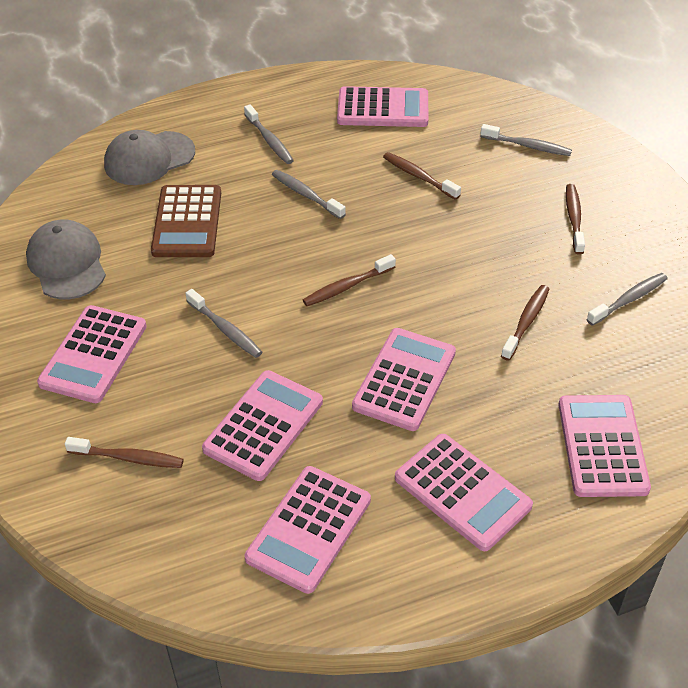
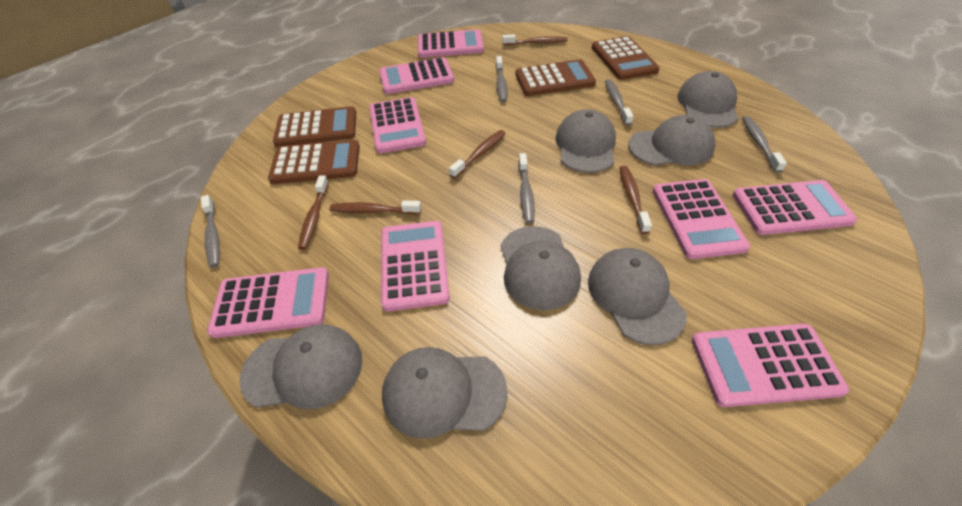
brown calculator: [151,185,221,257] = 1 -> [268,140,360,184] [273,106,356,147] [515,59,596,96] [592,36,660,80] = 4
grey cap: [26,219,106,299] [104,130,195,185] = 2 -> [239,324,362,409] [382,347,508,439] [501,226,581,310] [555,109,616,173] [588,248,687,345] [628,115,716,166] [677,71,739,128] = 7
pink calculator: [37,305,147,403] [202,370,323,481] [245,466,371,594] [337,86,428,127] [352,328,456,431] [395,434,533,551] [559,395,651,497] = 7 -> [207,267,329,338] [369,97,426,154] [379,57,454,94] [381,221,450,312] [418,29,484,58] [653,179,750,259] [691,324,849,407] [733,180,857,235] = 8

